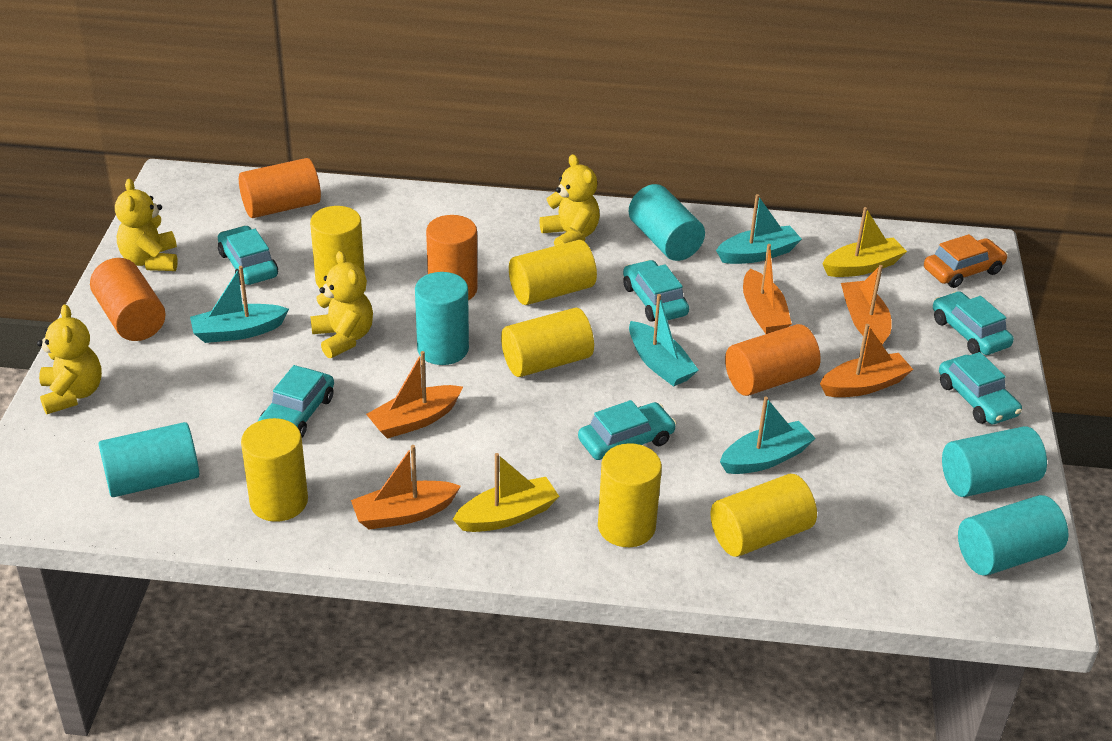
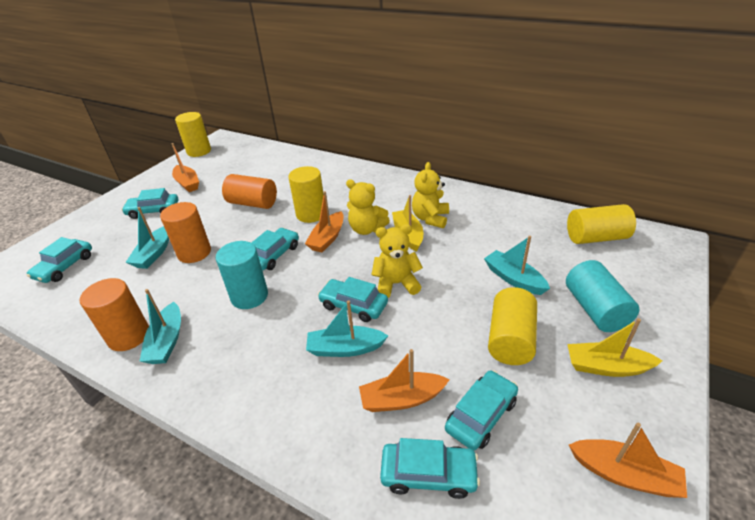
orange boat: [351,445,461,530] [366,351,463,439] [743,244,792,334] [820,324,913,397] [841,265,891,344] = 5 -> [171,143,199,192] [305,191,344,253] [359,349,450,412] [569,423,687,498] = 4
orange car: [924,234,1008,288] = 1 -> none = 0
orange cylinder: [90,258,166,341] [239,158,321,218] [426,215,478,300] [725,324,821,396] = 4 -> [80,278,149,351] [160,202,211,263] [222,174,277,209] = 3
turquoise cylinder: [99,422,199,497] [415,272,469,365] [629,184,705,261] [942,426,1047,497] [958,495,1069,576] = 5 -> [216,241,268,309] [566,260,640,332] = 2
yellow cylinder: [241,418,308,522] [310,206,365,288] [501,308,594,377] [509,240,597,305] [598,443,662,547] [711,474,817,557] = 6 -> [175,112,211,157] [288,166,324,223] [488,287,537,365] [567,204,636,244] = 4
yellow teddy bear: [37,304,102,414] [115,179,178,271] [310,251,373,358] [539,154,600,246] = 4 -> [346,179,390,235] [371,224,423,298] [412,162,449,228] = 3

